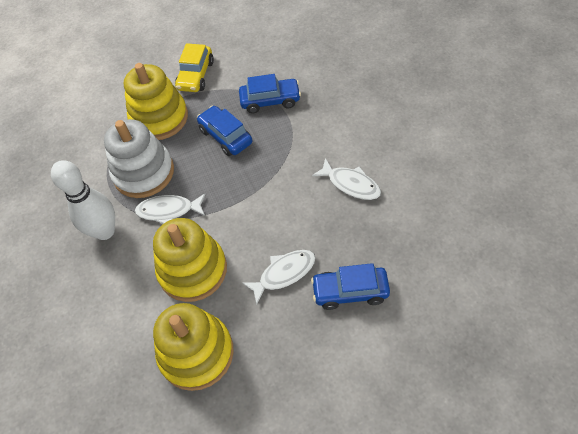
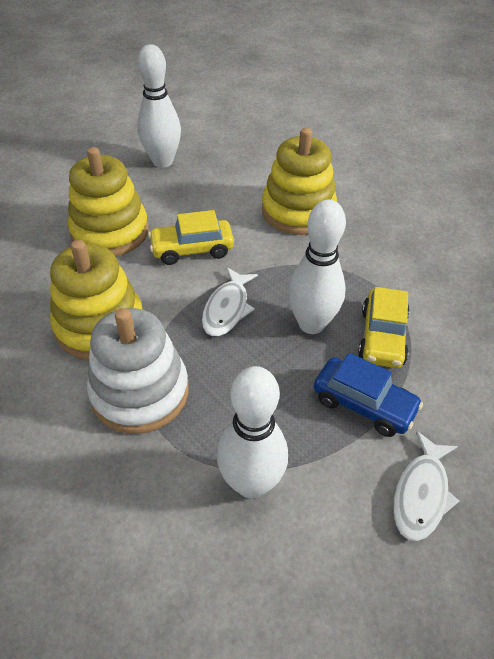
blue car: [197,106,252,156] [239,74,301,114] [311,263,390,310] = 3 -> [314,353,423,437] = 1
white bowling pin: [51,160,115,240] = 1 -> [137,44,181,168] [217,366,288,498] [288,200,346,334] = 3
white fish: [135,194,206,224] [242,250,316,305] [312,158,381,200] = 3 -> [202,267,258,336] [393,431,459,541] = 2
yellow car: [175,43,214,92] = 1 -> [148,210,234,265] [358,287,410,368] = 2

